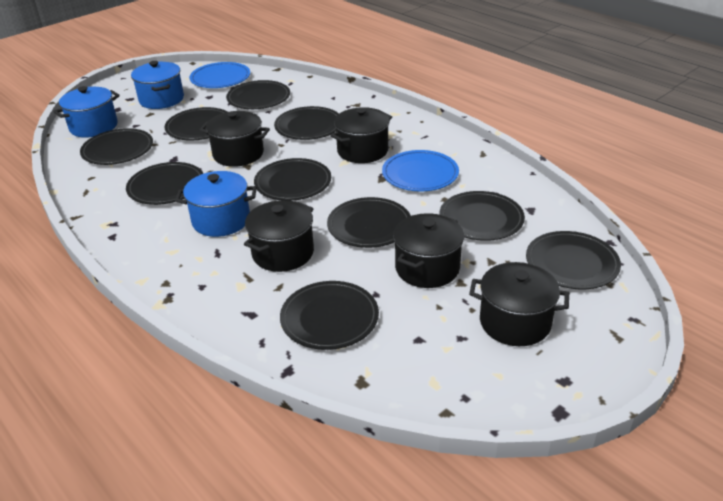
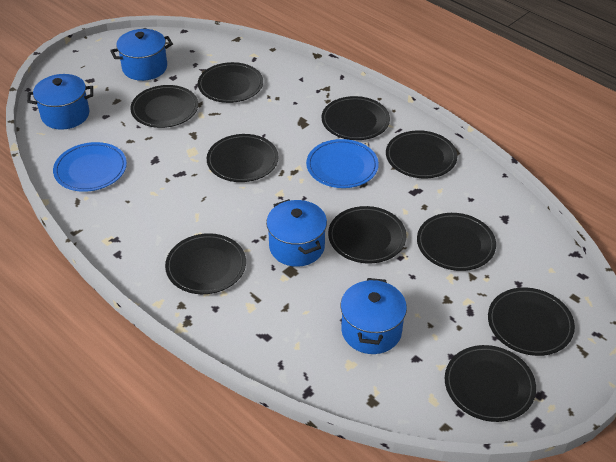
black pot: [200,111,270,167] [244,200,314,272] [330,107,392,163] [393,213,464,288] [469,262,569,346] = 5 -> none = 0
blue pot: [53,86,120,138] [131,61,184,109] [175,171,257,237] = 3 -> [27,74,93,130] [110,29,173,81] [266,199,327,267] [341,278,407,354] = 4

